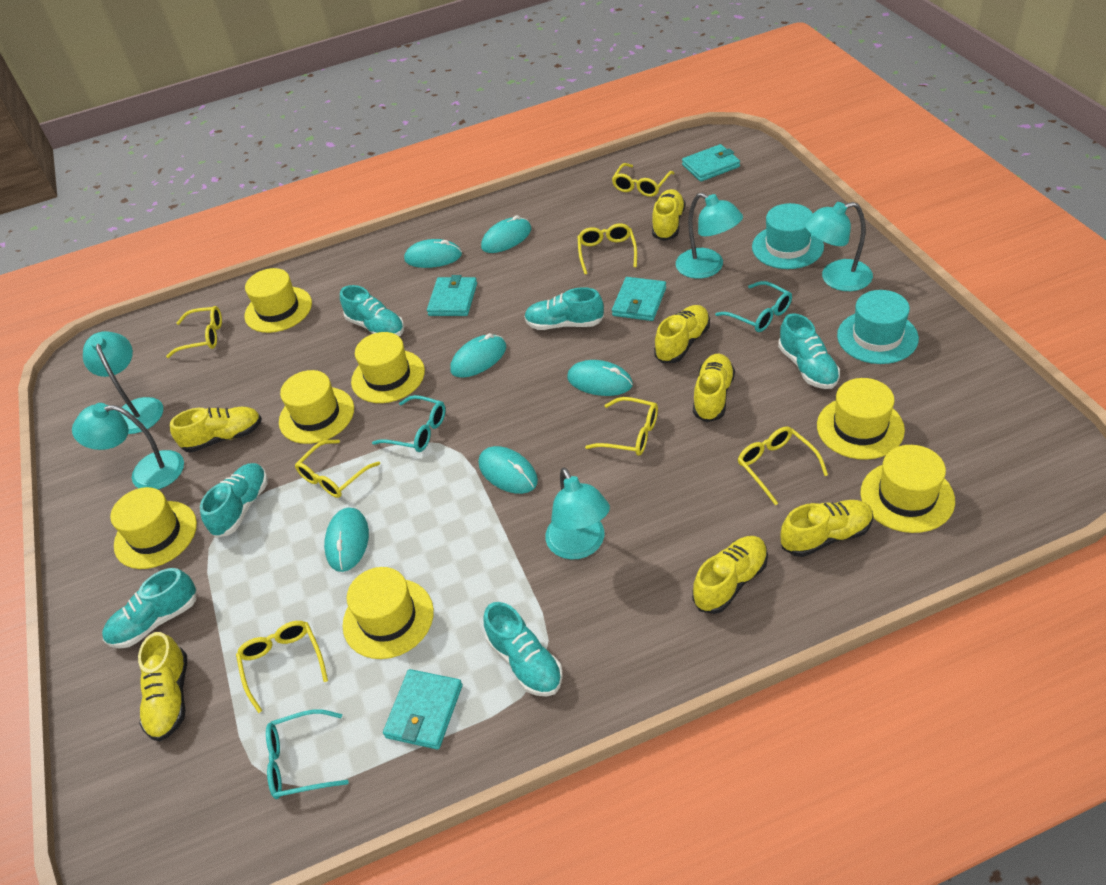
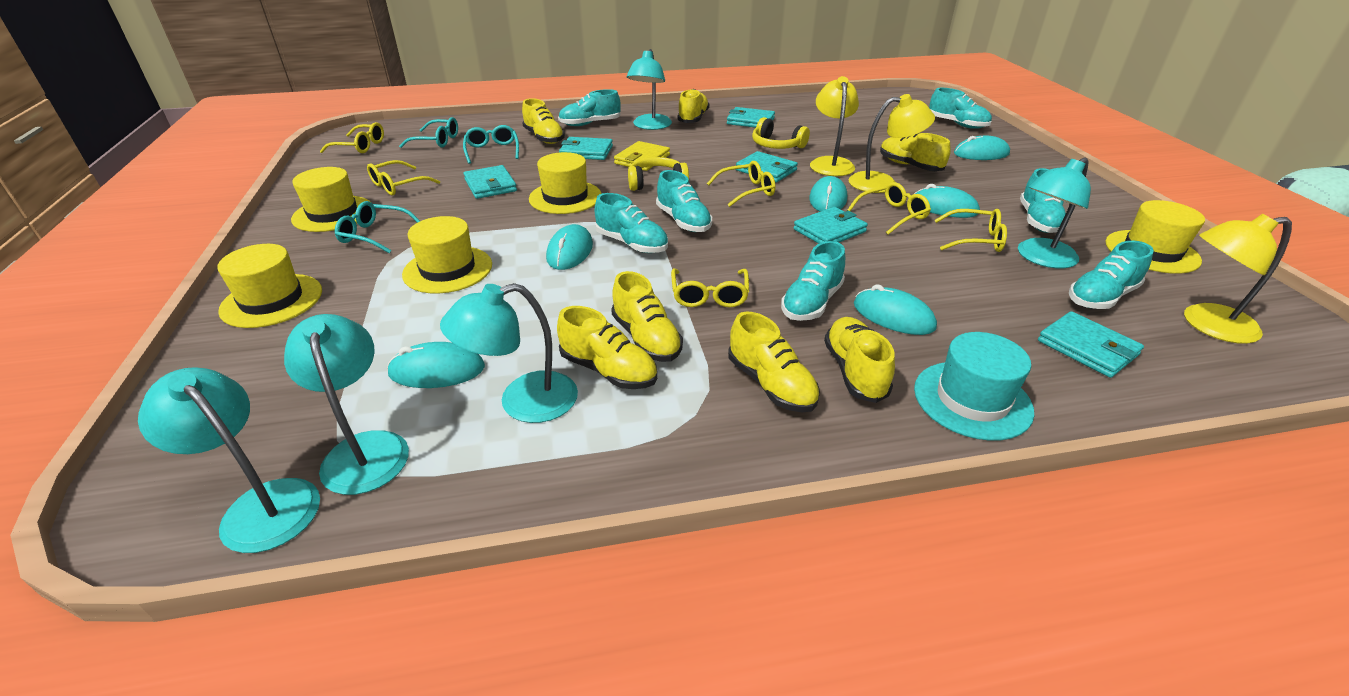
turquoise hat: [752,203,824,269] [837,290,919,364] = 2 -> [914,332,1034,441] = 1
turquoise shoe: [102,568,197,649] [200,463,268,538] [340,285,404,336] [483,602,563,697] [524,287,604,330] [778,313,840,389] = 6 -> [558,89,621,126] [595,193,668,253] [656,170,712,232] [781,241,845,321] [929,88,992,129] [1020,168,1068,233] [1069,241,1154,309] = 7
turquoise wallet: [383,669,463,750] [427,275,477,316] [612,277,666,321] [682,144,740,182] = 4 -> [464,165,517,199] [559,137,613,160] [727,107,775,128] [736,151,798,182] [794,207,868,244] [1038,311,1144,378] = 6
yellow glasses: [166,306,222,358] [236,621,328,713] [295,440,380,498] [578,223,637,275] [585,397,658,456] [612,163,675,197] [738,426,828,505] = 7 -> [320,122,384,153] [367,160,440,195] [671,268,749,307] [707,161,776,207] [847,182,931,235] [935,209,1007,252] = 6
yellow hat: [110,487,197,569] [245,268,312,333] [279,370,354,444] [342,567,434,659] [351,332,425,403] [817,378,905,460] [860,445,955,533] = 7 -> [217,244,322,328] [291,167,370,232] [402,216,492,294] [529,152,602,214] [1105,200,1205,274] = 5
yellow headphones: none = 0 -> [628,157,689,191] [752,117,810,149] = 2
yellow lamp: none = 0 -> [810,76,859,176] [848,94,935,193] [1184,213,1292,344] = 3
yellow wallet: none = 0 -> [614,141,670,171] = 1

